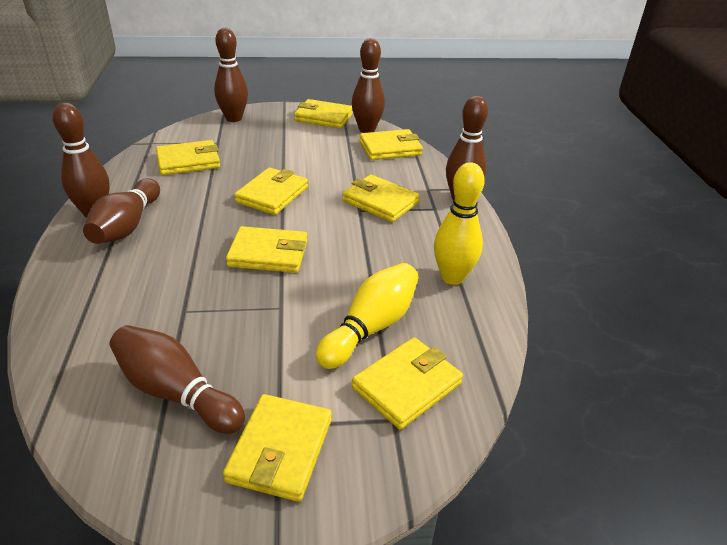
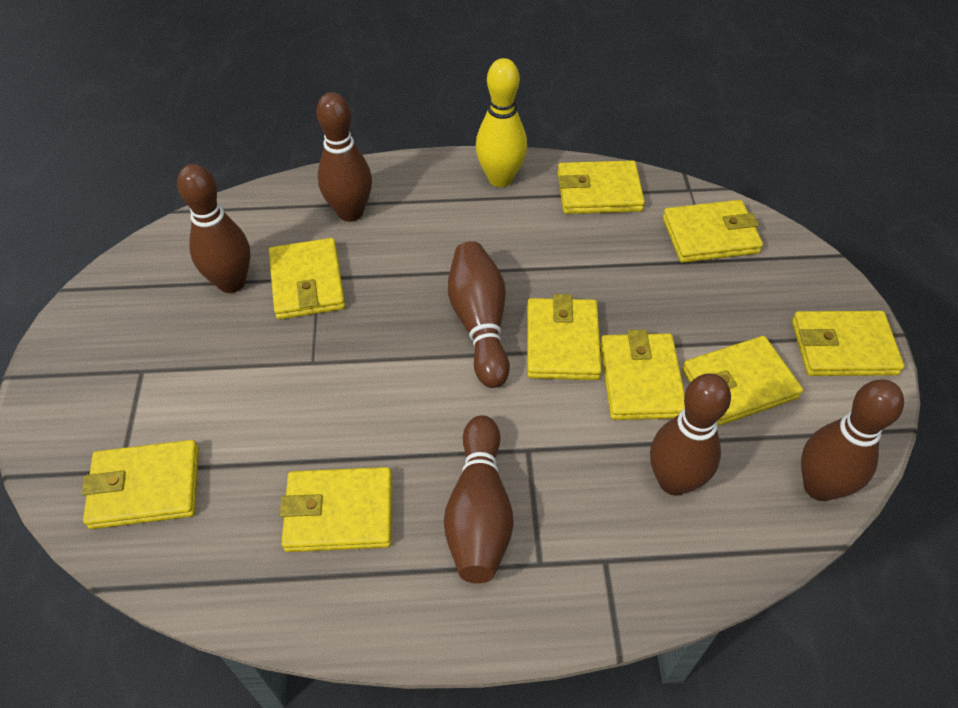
yellow bowling pin: [316,263,418,369] [434,162,485,285] = 2 -> [476,58,527,187] = 1
yellow wallet: [156,140,220,175] [223,394,332,502] [226,226,307,273] [234,167,308,215] [294,99,353,129] [342,175,420,222] [352,337,463,430] [360,129,423,160] = 8 -> [82,440,199,529] [269,238,345,319] [280,467,392,552] [527,294,602,380] [557,160,645,214] [600,330,685,420] [663,200,763,263] [682,336,803,426] [792,311,904,376] = 9

